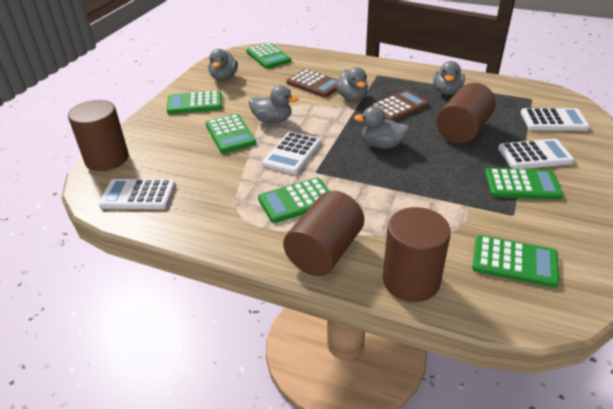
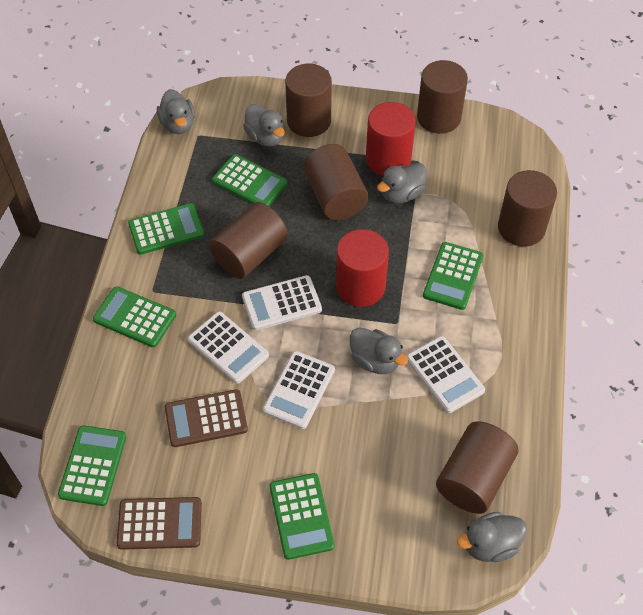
brown cylinder: [68,100,129,171] [283,191,364,276] [383,207,451,302] [437,83,496,144] = 4 -> [209,202,288,279] [285,64,332,137] [303,144,368,220] [417,60,468,134] [436,421,519,514] [498,170,557,247] = 6
red cylinder: none = 0 -> [336,229,389,307] [366,102,416,175] = 2

